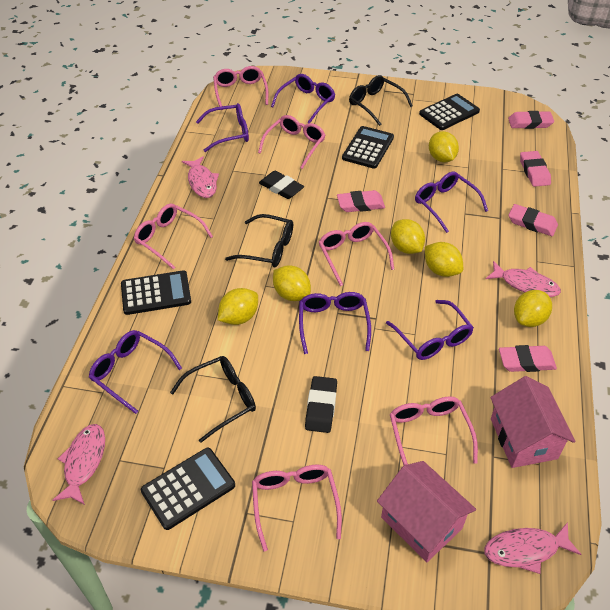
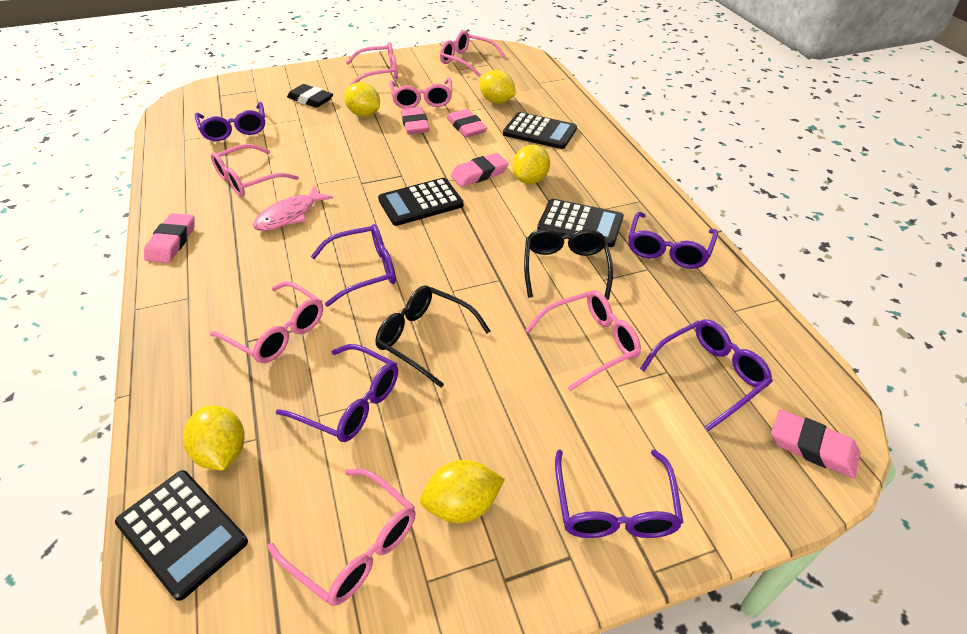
black eraser: [259,171,304,199] [305,376,337,433] = 2 -> [287,84,333,108] = 1
black glasses: [170,356,256,443] [225,214,293,267] [349,75,413,126] = 3 -> [375,286,490,388] [524,228,613,300] = 2
pink fish: [52,424,105,505] [182,156,219,198] [484,522,581,574] [486,261,561,297] = 4 -> [253,186,333,231] = 1
pink glasses: [134,204,213,270] [213,66,268,110] [252,465,342,552] [258,115,325,169] [319,222,394,286] [390,396,478,465] = 6 -> [210,281,323,363] [211,144,299,197] [267,469,415,606] [346,42,398,86] [390,77,452,109] [440,30,506,77] [525,290,641,391] = 7
pink house: [377,461,476,562] [490,376,576,468] = 2 -> none = 0
yellow lemon: [218,288,258,325] [273,265,311,301] [391,219,425,254] [425,242,463,277] [429,131,459,163] [514,290,552,327] = 6 -> [183,405,245,471] [344,82,380,117] [420,460,505,523] [479,70,516,104] [513,145,550,184] = 5

